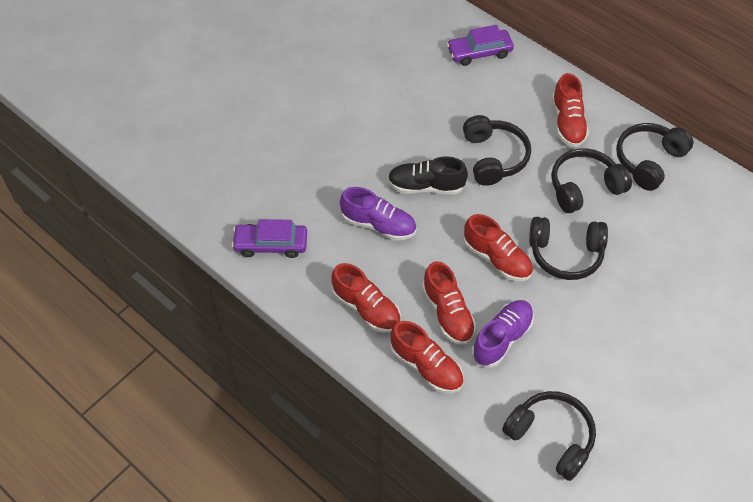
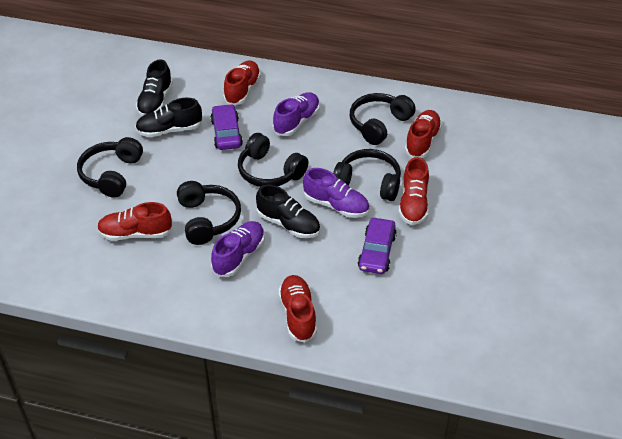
black shoe: [388,156,468,195] = 1 -> [135,98,202,137] [136,60,173,116] [256,185,320,238] = 3
purple shoe: [340,187,416,241] [472,300,534,368] = 2 -> [211,221,265,277] [273,92,320,136] [303,168,369,218] = 3

